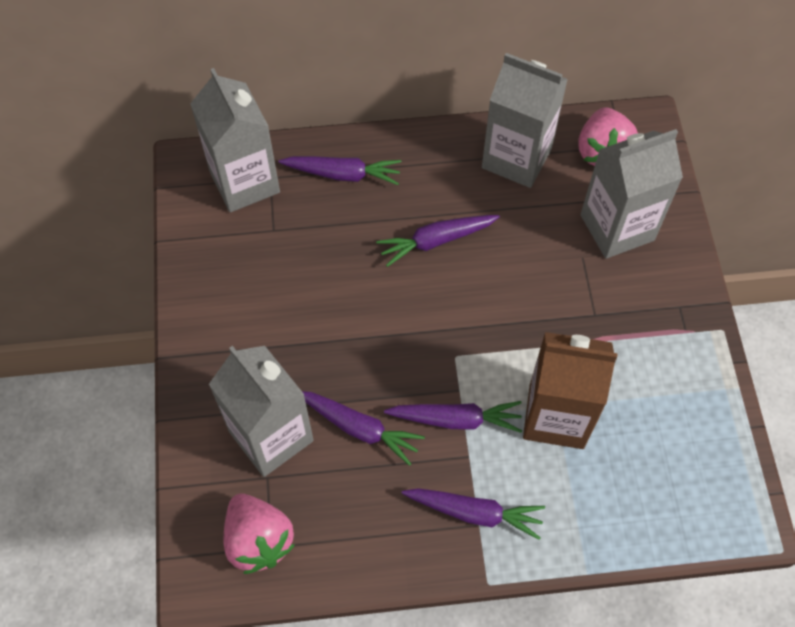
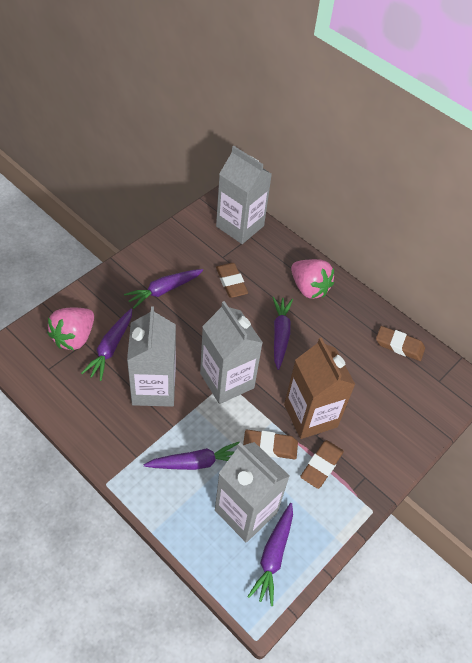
brown eraser: none = 0 -> [216,263,248,298] [243,430,298,460] [300,440,344,489] [376,326,425,361] = 4

